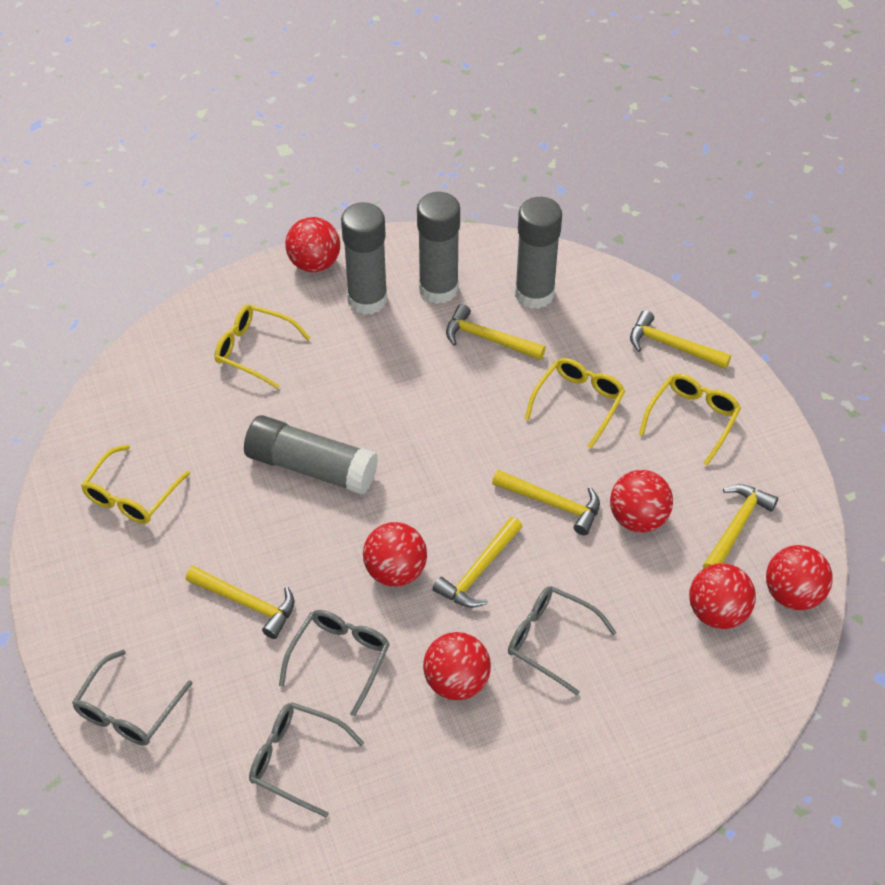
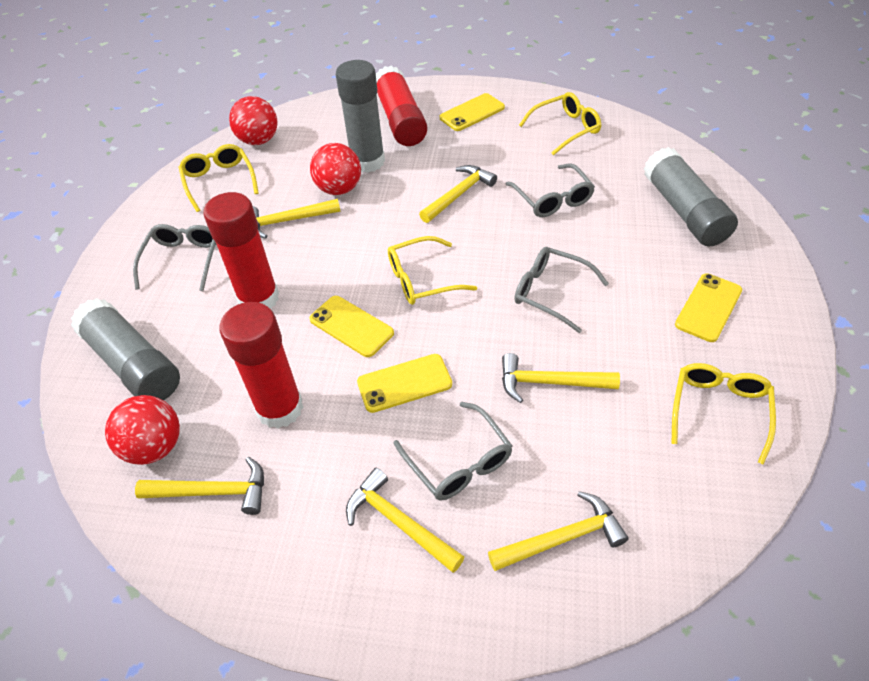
grey glue stick: [244,415,378,495] [341,202,387,315] [417,192,460,304] [515,197,562,309] = 4 -> [71,298,180,400] [336,60,385,173] [644,147,738,246] = 3
red ball: [285,217,340,272] [363,522,427,586] [423,632,491,700] [610,470,673,533] [689,563,756,629] [766,545,833,610] = 6 -> [105,395,180,465] [229,96,278,145] [310,143,361,195] = 3
red glue stick: none = 0 -> [203,192,279,309] [219,302,303,428] [376,66,427,146] = 3
yellow phone: none = 0 -> [309,296,394,357] [357,354,452,413] [440,93,505,131] [675,274,742,342] = 4

